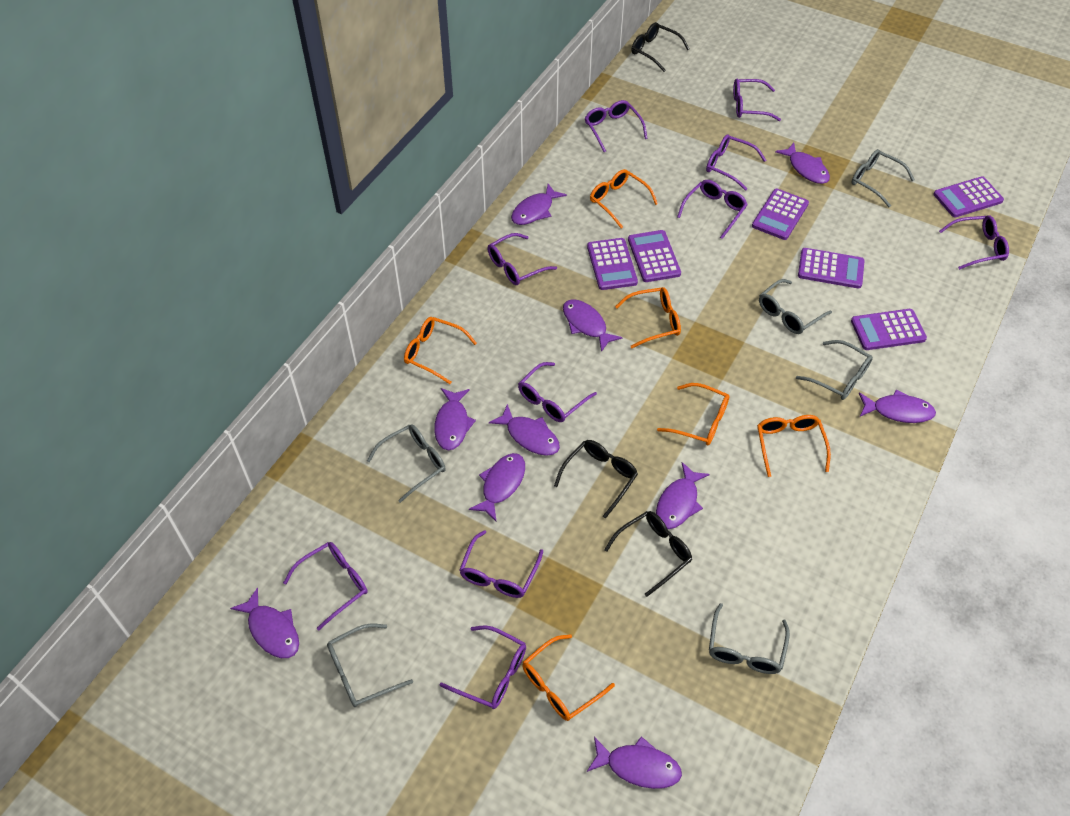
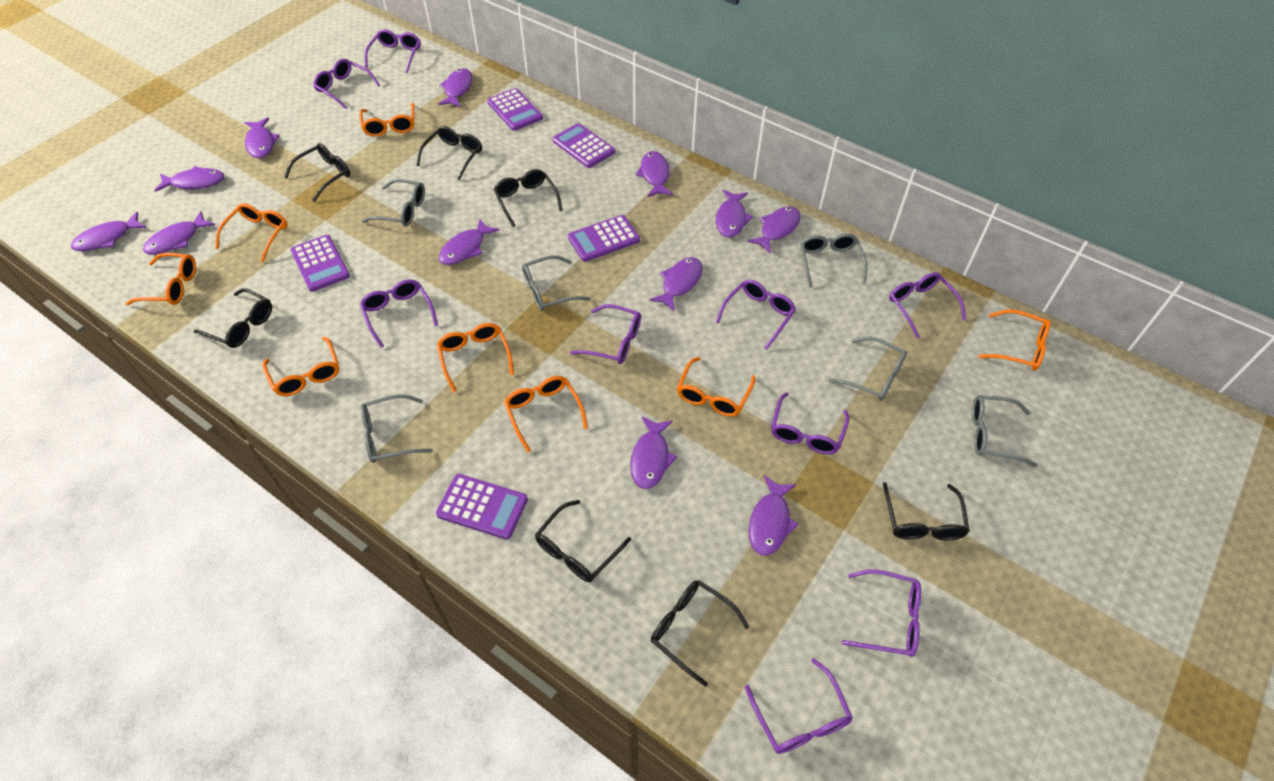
black glasses: [554,440,638,519] [604,511,692,597] [631,22,689,72] = 3 -> [194,288,272,348] [284,143,350,202] [416,126,482,180] [493,169,563,227] [535,500,631,582] [651,580,749,687] [883,482,970,540] = 7
orange glasses: [404,317,477,384] [522,634,615,721] [590,169,658,229] [615,287,681,348] [657,383,730,446] [757,415,831,477] = 6 -> [125,253,196,305] [215,203,288,262] [262,337,339,396] [359,103,414,137] [437,323,514,393] [504,376,588,452] [677,357,755,417] [978,310,1051,371] = 8
purple calculator: [587,238,638,290] [628,230,681,282] [752,189,809,240] [798,248,865,289] [851,309,927,350] [934,176,1004,217] = 6 -> [291,235,350,292] [436,474,528,540] [487,88,543,131] [552,123,615,168] [568,215,640,262] = 5
purple fish: [230,588,299,658] [434,388,476,450] [469,453,525,521] [489,404,560,456] [511,184,567,225] [563,299,623,352] [587,736,682,789] [656,462,710,529] [775,143,830,184] [859,389,936,423] = 10 -> [71,212,147,251] [143,211,215,255] [155,166,224,192] [244,117,280,158] [438,68,472,107] [439,219,500,265] [630,416,677,489] [636,151,673,197] [649,257,702,311] [716,190,753,237] [747,206,801,253] [749,476,799,556] = 12
purple glasses: [283,542,368,630] [439,625,526,709] [459,530,543,598] [488,233,557,285] [518,362,597,422] [585,100,648,152] [677,180,748,239] [706,134,766,191] [733,79,781,121] [939,215,1009,270] = 10 -> [313,59,380,109] [360,279,438,348] [365,29,421,73] [570,304,641,364] [716,279,796,350] [745,658,853,754] [771,392,850,454] [841,569,921,657] [889,272,966,339] = 9

